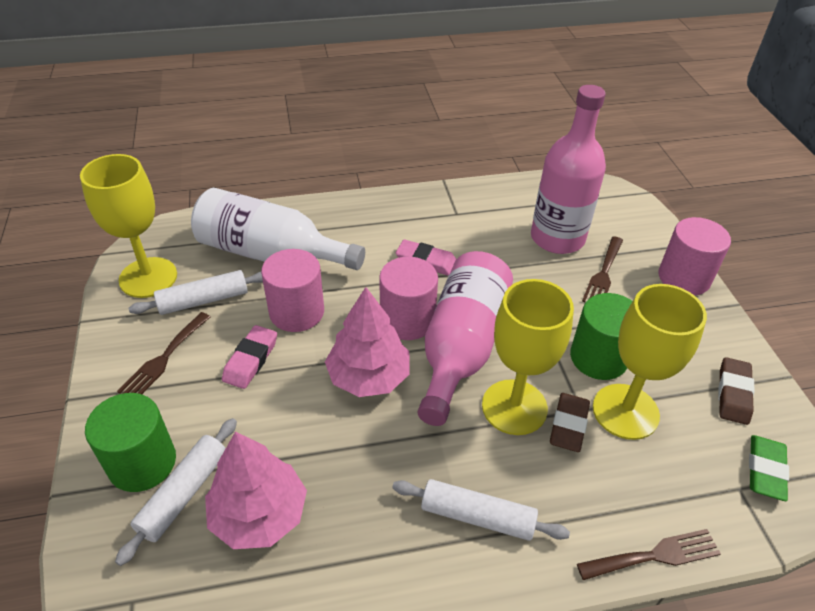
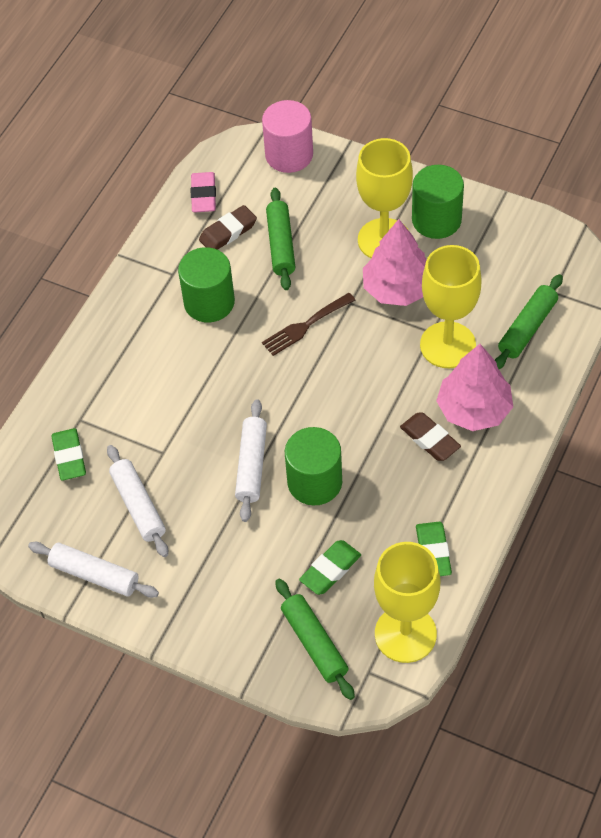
brown fork: [117,312,210,394] [577,529,721,580] [582,236,623,302] = 3 -> [262,293,355,356] = 1
green cylinder: [85,393,176,492] [570,293,632,380] = 2 -> [178,247,235,322] [285,427,342,505] [412,165,464,239] = 3
green eraser: [749,435,789,501] = 1 -> [51,428,86,481] [299,540,361,595] [416,522,452,576] = 3
green rolling pin: none = 0 -> [266,188,295,290] [275,579,355,700] [495,274,563,369] = 3
pink bottle: [418,251,513,426] [531,85,606,254] = 2 -> none = 0
pink cylinder: [261,249,324,332] [379,257,438,340] [659,217,731,296] = 3 -> [262,100,313,173] = 1
pink eraser: [222,325,277,389] [396,240,456,276] = 2 -> [191,172,216,212] = 1
white bottle: [191,188,365,270] = 1 -> none = 0

